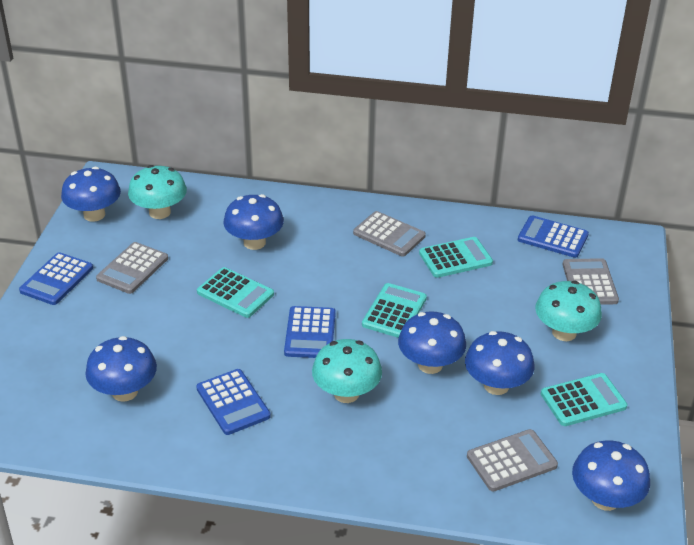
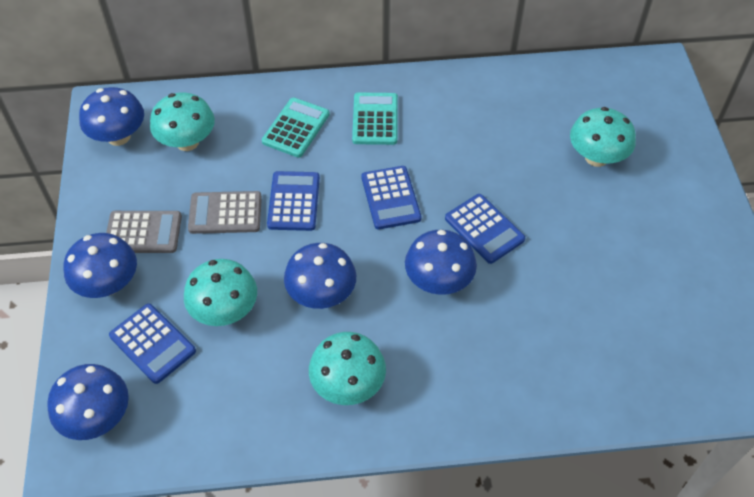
blue mushroom: [61,167,121,222] [85,336,157,402] [224,194,284,250] [398,311,466,374] [465,331,534,395] [572,440,650,511] = 6 -> [47,364,129,440] [63,233,137,298] [79,87,144,146] [284,243,356,309] [405,230,477,295] = 5
grey calculator: [96,242,168,294] [353,211,426,256] [467,429,558,492] [563,258,619,305] = 4 -> [106,211,182,253] [188,191,262,234] = 2
turquoise calculator: [197,267,274,318] [362,283,427,338] [419,237,493,278] [541,373,627,426] = 4 -> [262,98,330,158] [352,92,398,145] = 2
turquoise mushroom: [128,165,187,219] [312,339,382,403] [535,281,602,341] = 3 -> [150,92,215,151] [184,259,257,326] [309,332,386,405] [570,107,636,167] = 4

